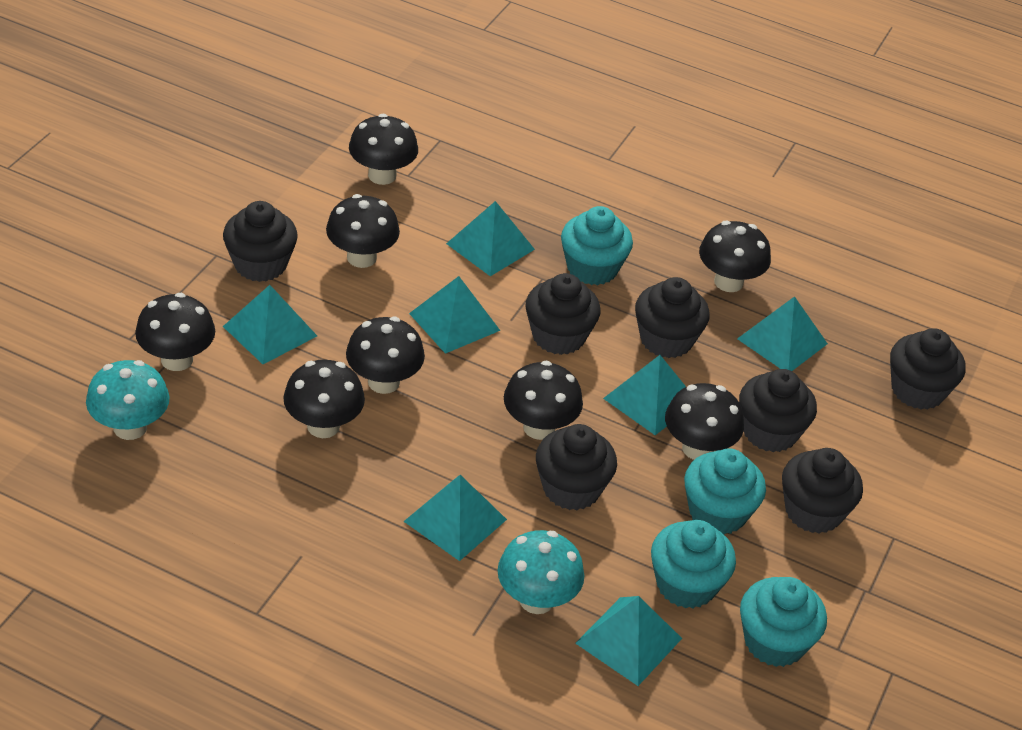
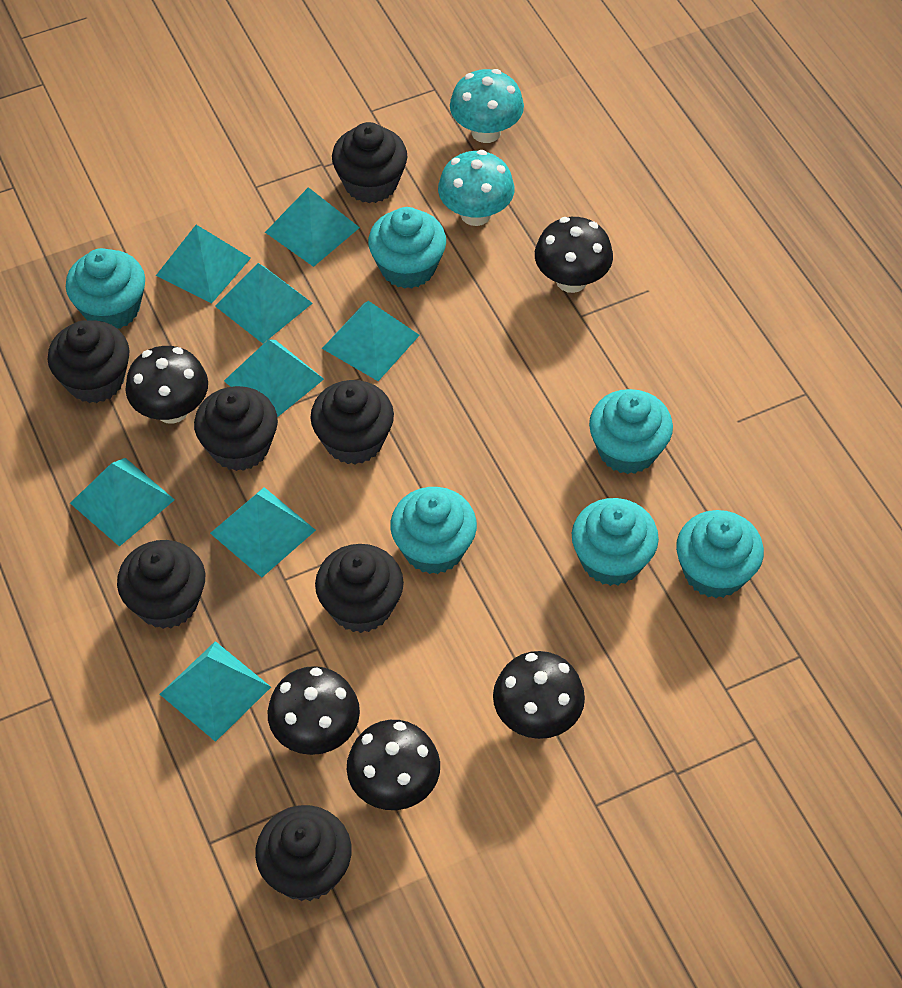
black mushroom: [135,293,215,371] [283,360,365,438] [326,194,400,268] [346,317,425,394] [349,114,418,185] [504,360,583,440] [665,383,744,460] [699,221,771,292] = 8 -> [126,346,208,424] [268,666,360,755] [347,720,440,810] [493,651,585,739] [535,217,613,293] = 5
turquoise cupcake: [561,206,633,285] [651,520,736,608] [684,448,766,535] [740,577,827,667] = 4 -> [66,248,145,329] [368,207,446,289] [390,487,477,574] [572,498,659,586] [589,389,673,474] [676,510,764,598] = 6
turquoise pyramid: [223,285,317,364] [403,475,507,561] [409,276,500,354] [446,201,535,276] [575,596,682,686] [603,355,686,435] [737,296,828,371] = 7 -> [70,458,175,547] [156,225,251,304] [160,641,271,742] [210,487,316,577] [215,263,313,343] [224,339,324,417] [265,187,360,267] [322,301,420,381] = 8

